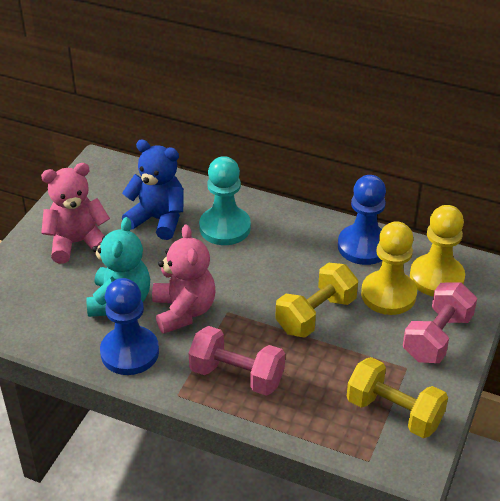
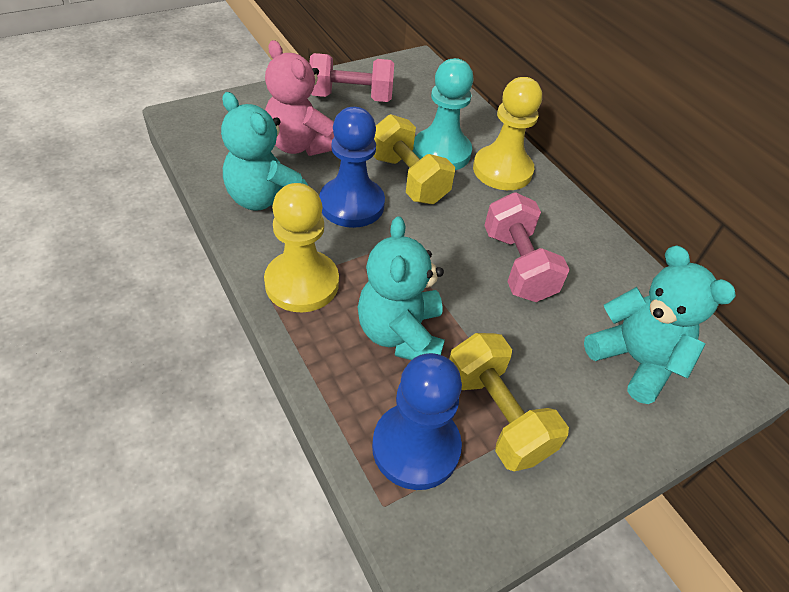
blue teddy bear: [122,139,184,240] = 1 -> none = 0
pink teddy bear: [41,163,110,264] [152,224,215,334] = 2 -> [265,40,334,156] = 1
turquoise teddy bear: [86,217,150,317] = 1 -> [221,92,308,211] [358,216,445,360] [584,245,736,404] = 3

